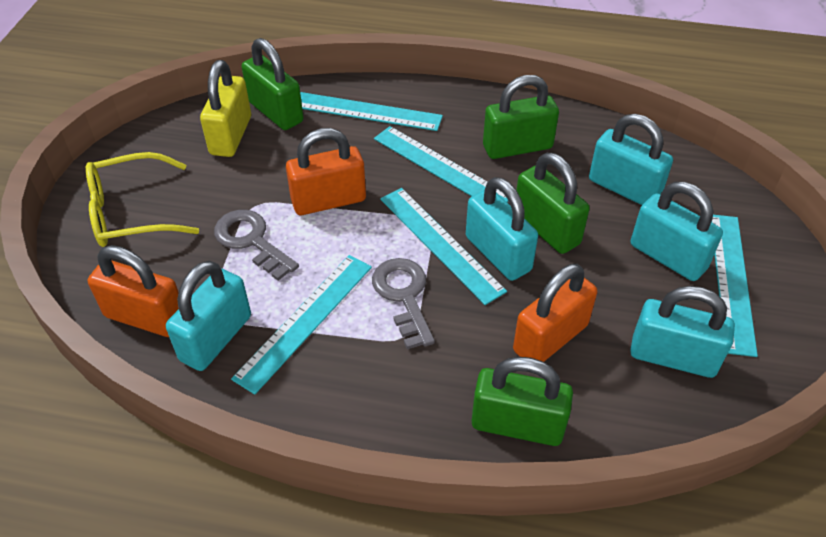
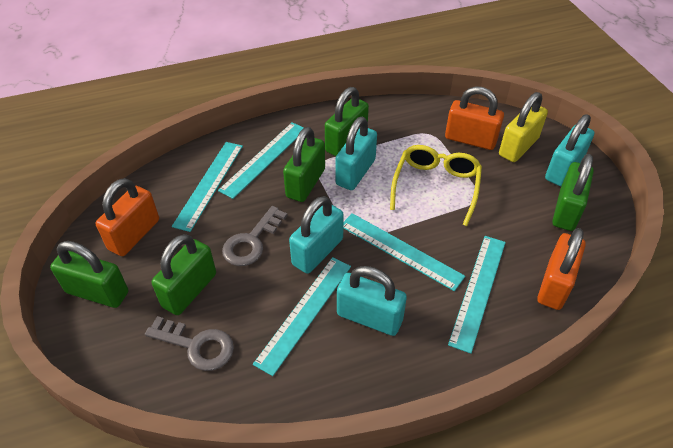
green padlock: [242,38,303,130] [472,357,573,446] [483,75,559,159] [517,153,590,254] = 4 -> [50,241,128,308] [152,234,216,315] [283,127,325,202] [325,87,369,156] [552,154,594,231] = 5
turquoise padlock: [166,261,251,371] [466,177,538,281] [589,114,673,205] [630,286,735,378] [631,182,723,281] = 5 -> [289,196,344,274] [335,117,377,190] [337,266,407,336] [545,114,594,186] = 4

